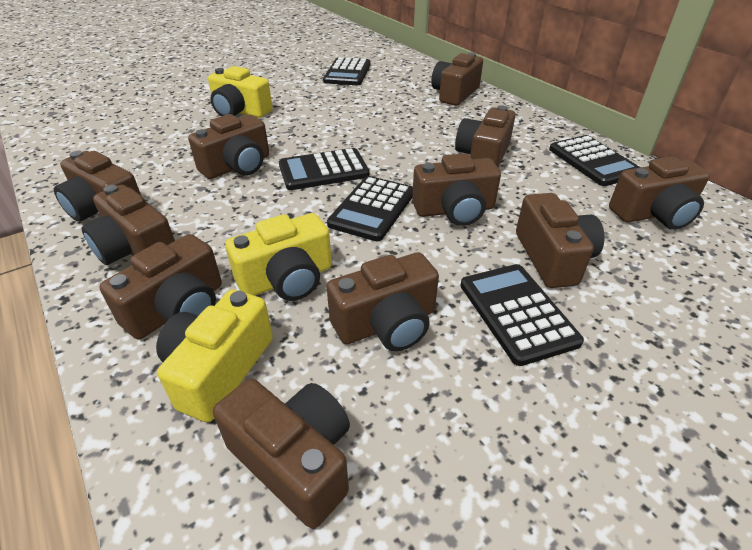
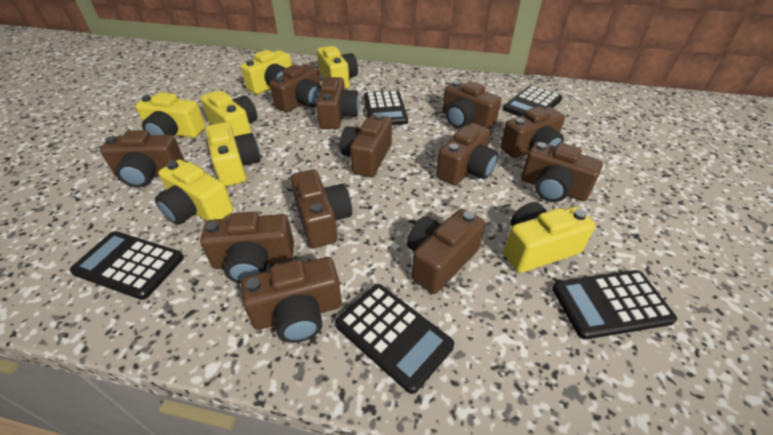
brown camera: [54,151,141,222] [82,185,175,265] [99,234,222,340] [188,114,269,179] [213,379,350,529] [326,252,439,351] [412,153,501,226] [431,53,483,106] [455,105,515,167] [516,193,605,288] [609,156,710,230] = 11 -> [100,130,185,188] [200,212,294,284] [241,257,342,343] [269,64,321,112] [290,170,352,248] [316,77,359,129] [340,113,392,177] [407,209,485,294] [436,123,498,185] [442,81,501,129] [500,106,565,158] [521,142,603,202] = 12
yellow camera: [156,289,273,422] [208,66,272,118] [225,213,332,301] = 3 -> [136,92,206,138] [155,160,233,225] [201,91,257,136] [206,122,261,187] [241,50,292,94] [317,46,358,89] [504,202,596,273] = 7

